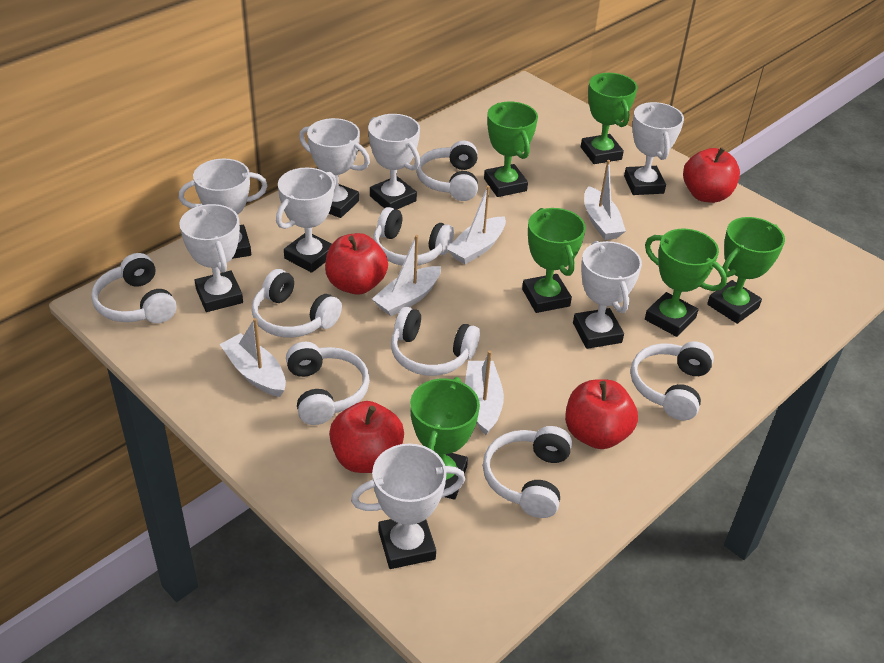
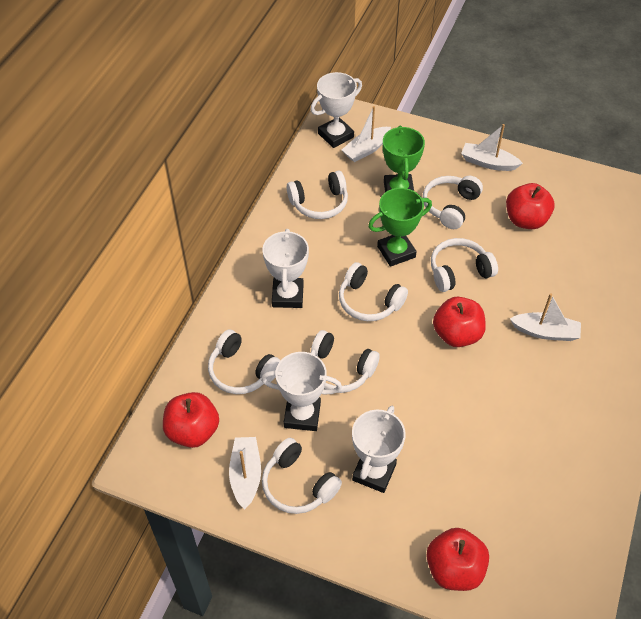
green trophy: [410,377,480,500] [484,102,538,197] [522,208,586,313] [581,73,637,164] [645,229,727,337] [707,217,785,324] = 6 -> [368,188,432,267] [383,125,425,192] = 2
white boat: [220,318,286,397] [372,235,441,316] [447,185,506,264] [465,351,504,435] [584,160,626,240] = 5 -> [229,437,261,509] [342,106,391,162] [461,124,523,171] [510,293,581,341] = 4
white headphones: [91,253,176,323] [252,269,342,337] [286,342,370,425] [373,207,454,266] [391,307,480,376] [416,141,478,201] [483,426,572,518] [630,342,714,420] = 8 -> [208,329,281,394] [262,438,342,514] [287,170,348,219] [311,330,380,393] [339,262,408,321] [423,176,483,229] [431,238,498,292] = 7
white trophy: [179,158,267,259] [179,204,243,312] [276,168,336,273] [299,118,370,218] [351,444,465,569] [368,114,420,209] [573,241,642,349] [624,102,684,195] = 8 -> [261,352,342,431] [262,229,309,308] [311,72,362,148] [352,406,406,493] = 4

